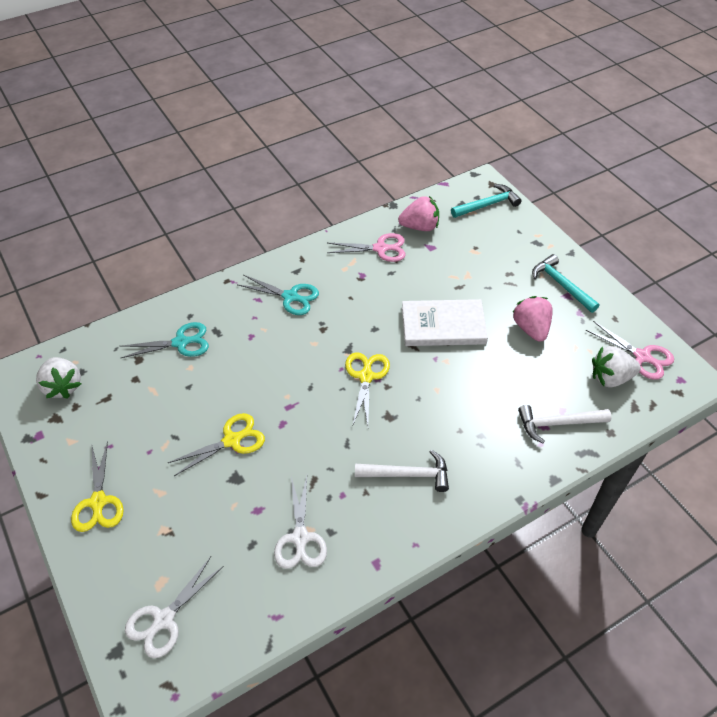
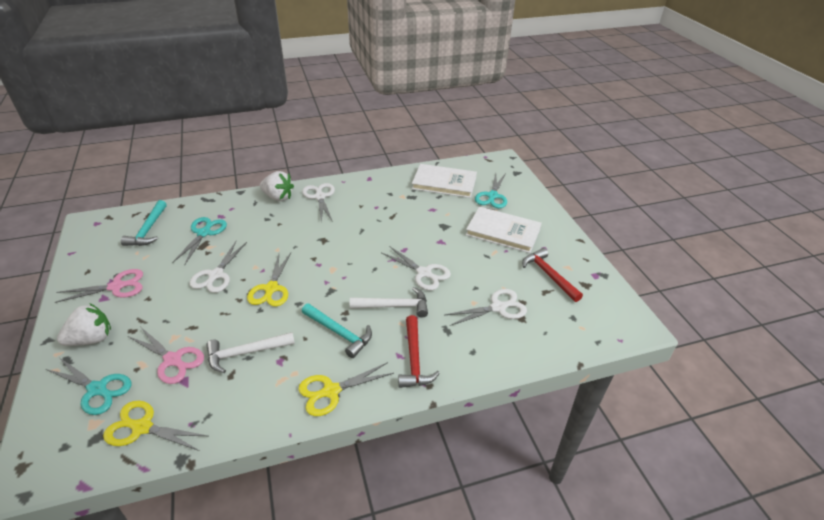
pink strawberry: [398,196,439,231] [513,296,553,342] = 2 -> none = 0
red hammer: none = 0 -> [398,315,440,388] [522,248,583,302] = 2
turquoise scissors: [120,322,209,358] [238,275,319,315] = 2 -> [46,358,131,415] [172,217,227,266] [475,173,507,208] = 3
white book: [402,299,488,346] = 1 -> [412,164,477,198] [466,207,542,253] = 2
white scissors: [125,557,224,658] [274,476,327,569] = 2 -> [189,241,247,293] [302,183,335,222] [382,246,451,290] [445,289,527,326] = 4

